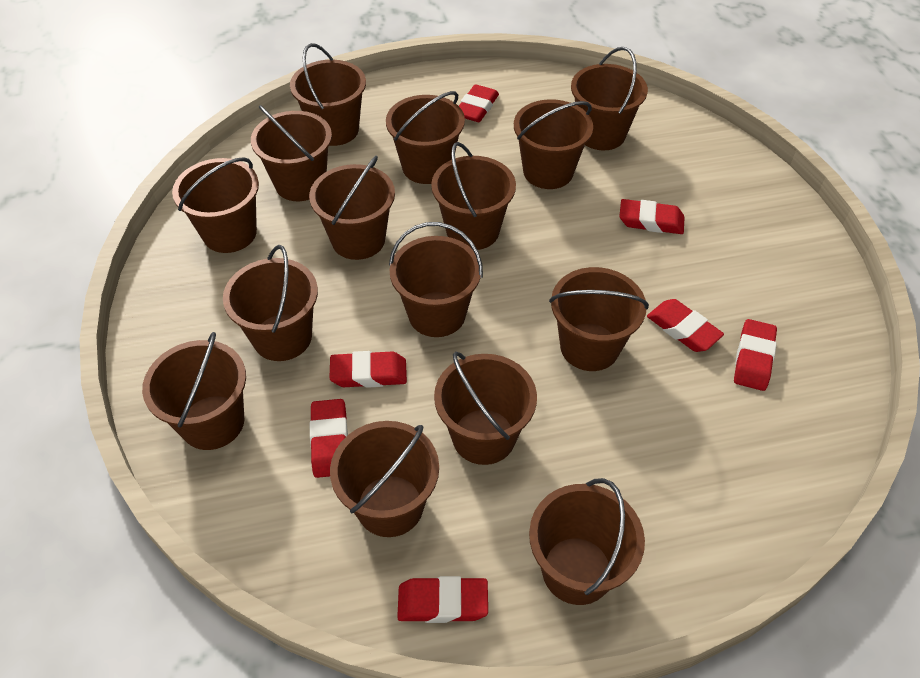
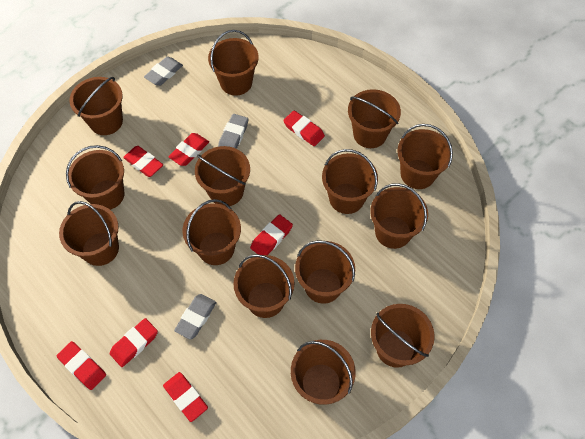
brown bucket: [142,332,246,450] [172,157,259,253] [223,245,318,361] [251,105,332,201] [290,43,366,146] [309,156,395,260] [330,421,439,537] [386,91,465,184] [389,222,483,337] [431,142,516,250] [434,351,537,465] [514,99,593,189] [529,478,645,605] [549,267,649,371] [571,47,648,150] = 15 -> [59,201,119,266] [66,145,124,210] [70,77,123,135] [182,199,241,265] [195,146,250,206] [208,30,259,96] [234,254,294,318] [291,340,356,405] [295,240,355,304] [322,149,378,214] [348,89,401,148] [370,183,428,249] [371,304,435,368] [397,124,453,189] = 14
grey eraser: none = 0 -> [144,57,183,86] [174,294,217,340] [218,114,248,149] = 3

